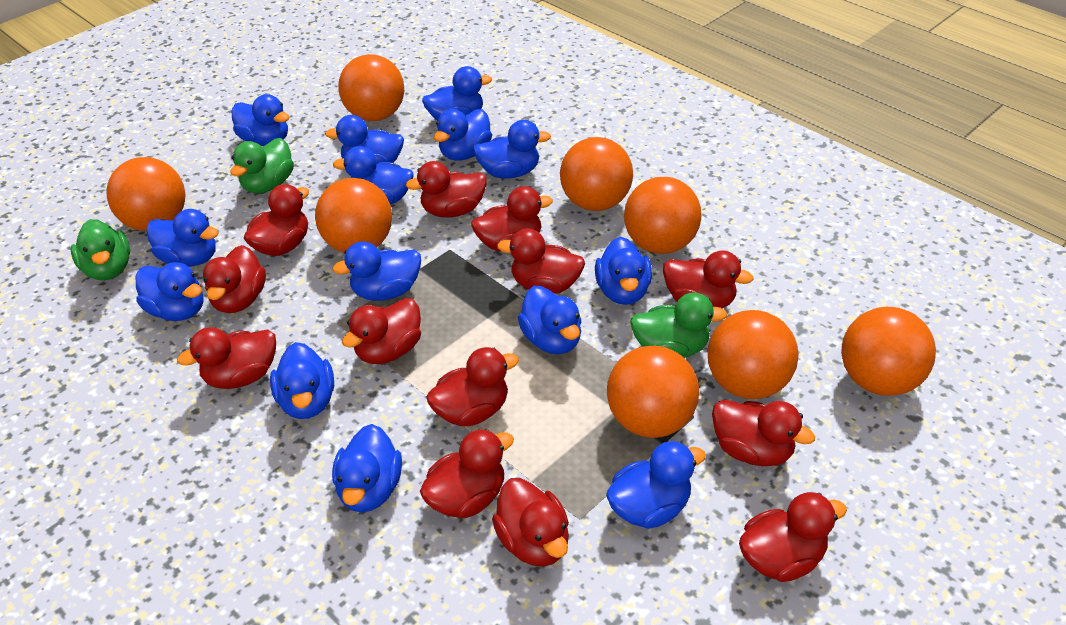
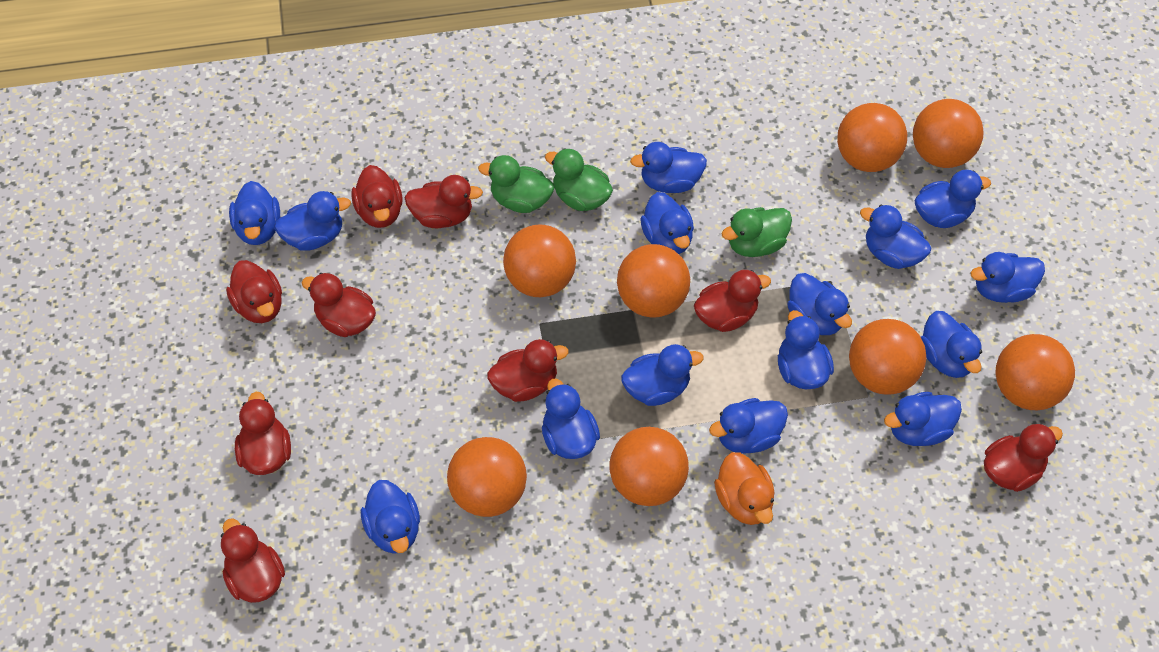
blue duck: [136,262,204,321] [146,209,219,267] [231,94,290,146] [270,342,334,419] [325,115,404,163] [332,241,421,301] [332,424,402,513] [333,146,414,204] [422,66,492,121] [434,109,492,161] [473,120,551,178] [518,286,581,354] [595,237,652,305] [606,441,706,529] = 14 -> [229,181,280,245] [274,191,351,251] [361,480,420,554] [542,379,600,459] [621,344,703,406] [630,142,707,193] [640,192,694,254] [709,398,788,454] [778,310,834,389] [787,273,852,335] [860,205,931,269] [884,392,962,446] [915,170,991,228] [921,311,982,378] [970,252,1045,303] = 15
orange duck: none = 0 -> [714,452,775,525] = 1
red duck: [177,327,276,389] [203,245,266,313] [244,184,309,256] [342,298,421,364] [406,161,487,217] [420,429,514,518] [427,347,519,426] [471,186,553,252] [492,478,569,567] [497,228,585,294] [663,250,754,308] [712,400,815,466] [739,492,847,582] = 13 -> [221,518,285,603] [226,260,282,323] [235,392,291,475] [302,273,376,337] [351,165,403,228] [405,175,483,228] [487,339,568,402] [694,270,771,332] [984,423,1063,492] = 9

